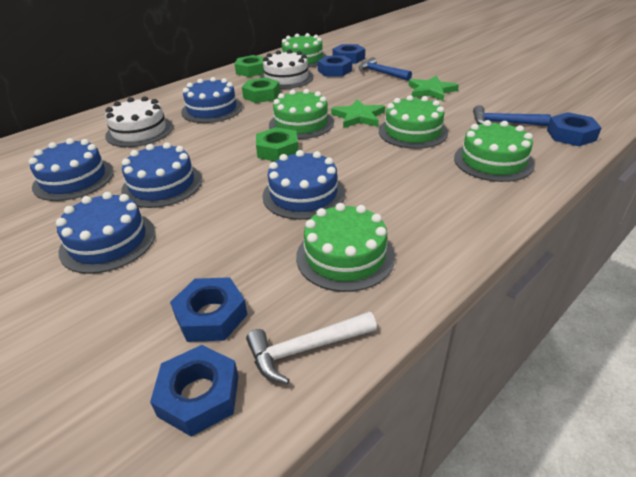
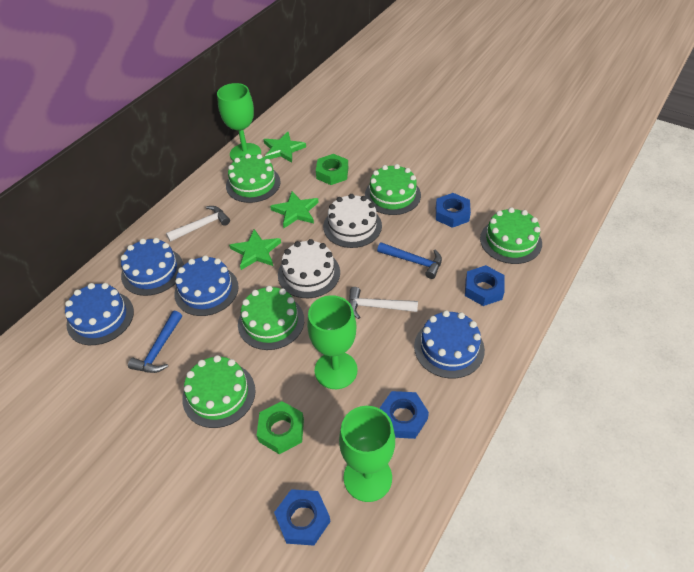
blue cake: [29,138,114,201] [56,192,156,274] [121,142,202,208] [181,77,243,123] [262,150,345,220] = 5 -> [65,283,134,345] [121,238,184,296] [175,255,239,316] [414,310,485,379] = 4
blue nut: [150,345,239,437] [170,277,248,342] [318,56,352,77] [332,44,365,64] [547,112,602,146] = 5 -> [274,489,331,545] [379,391,429,439] [436,193,471,228] [465,265,505,306] = 4
green goblet: none = 0 -> [217,83,261,161] [307,295,357,389] [339,406,395,502] = 3
green nut: [235,55,264,77] [242,77,280,103] [256,127,298,161] = 3 -> [257,401,304,454] [316,154,348,185] = 2
green star: [331,99,385,128] [408,75,459,101] = 2 -> [229,229,281,270] [263,132,306,163] [270,191,319,228] = 3
white hammer: [246,312,377,384] = 1 -> [166,206,230,242] [349,287,418,319] = 2

